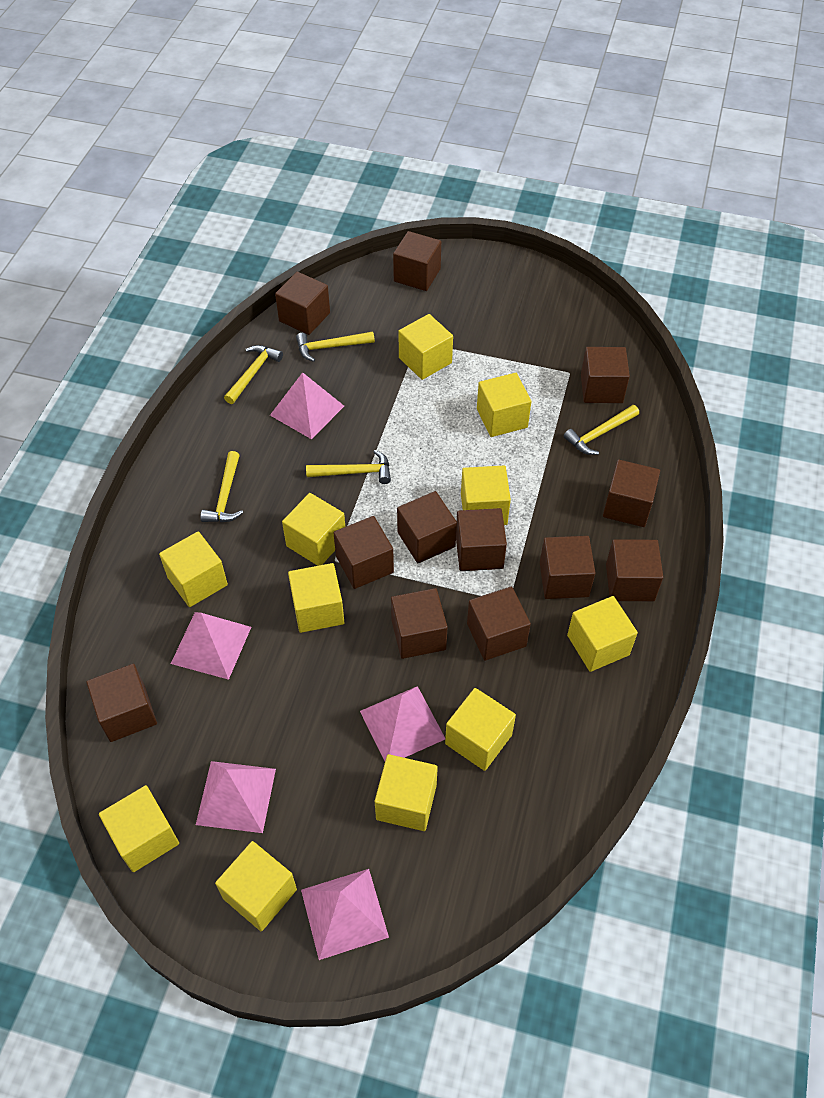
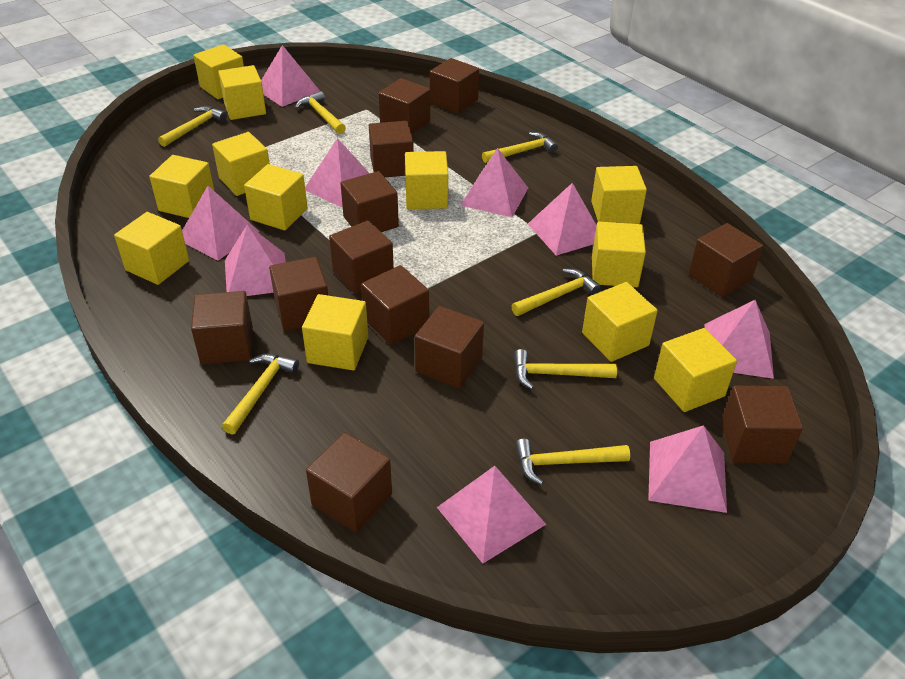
pink pyramid: [171,612,251,680] [196,761,276,833] [270,372,344,439] [301,869,389,960] [360,686,445,761] = 5 -> [182,186,260,261] [225,225,286,296] [261,45,320,107] [305,138,370,208] [437,466,546,563] [460,148,528,217] [528,183,597,256] [648,425,727,513] [705,300,774,379] = 9
yellow cube: [99,785,179,872] [159,531,228,607] [215,841,297,931] [282,493,345,566] [288,563,344,633] [375,754,438,831] [398,314,453,380] [445,688,516,771] [461,466,511,525] [477,373,531,437] [567,596,638,672] = 11 -> [114,212,189,285] [149,155,214,218] [194,44,244,99] [212,132,270,196] [218,65,266,120] [244,164,308,231] [302,294,368,371] [405,151,448,209] [582,282,658,362] [591,166,647,224] [592,222,646,287] [654,328,737,412] = 12
yellow hammer: [200,451,243,522] [224,345,283,404] [296,332,375,362] [306,450,391,484] [564,405,639,455] = 5 -> [158,106,227,147] [222,354,299,434] [295,91,346,134] [482,132,558,163] [511,269,601,316] [514,349,617,389] [515,439,630,485] = 7

